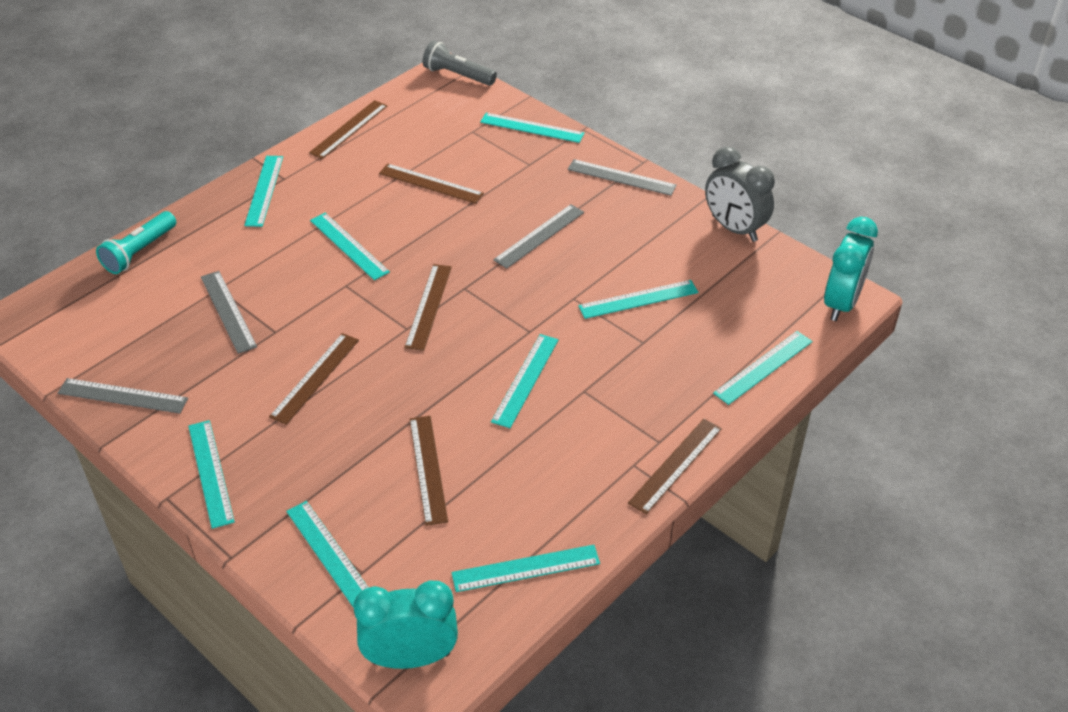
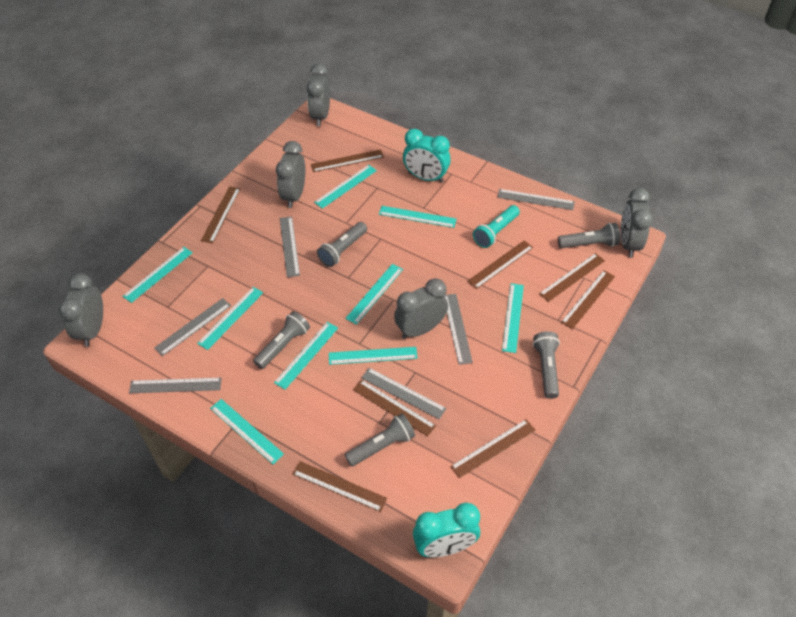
brown ruler: [269,333,359,425] [309,100,387,159] [379,164,484,204] [404,264,452,351] [409,416,448,526] [628,419,722,514] = 6 -> [201,186,241,243] [293,461,387,512] [311,149,384,172] [353,379,436,437] [450,419,535,478] [467,240,533,289] [539,253,605,302] [561,270,615,329] = 8
grey clock: [705,147,775,242] = 1 -> [59,273,103,347] [276,141,305,208] [306,63,330,126] [394,278,448,339] [621,188,653,258] = 5
grey flashlight: [423,41,497,86] = 1 -> [253,311,310,369] [317,222,367,267] [345,413,415,466] [533,331,560,399] [558,223,620,248] = 5
grey ruler: [58,378,188,414] [201,271,257,354] [493,204,584,269] [568,159,677,196] = 4 -> [129,377,222,393] [154,298,231,356] [280,217,300,277] [361,368,447,419] [444,294,473,365] [497,189,575,210] = 6

